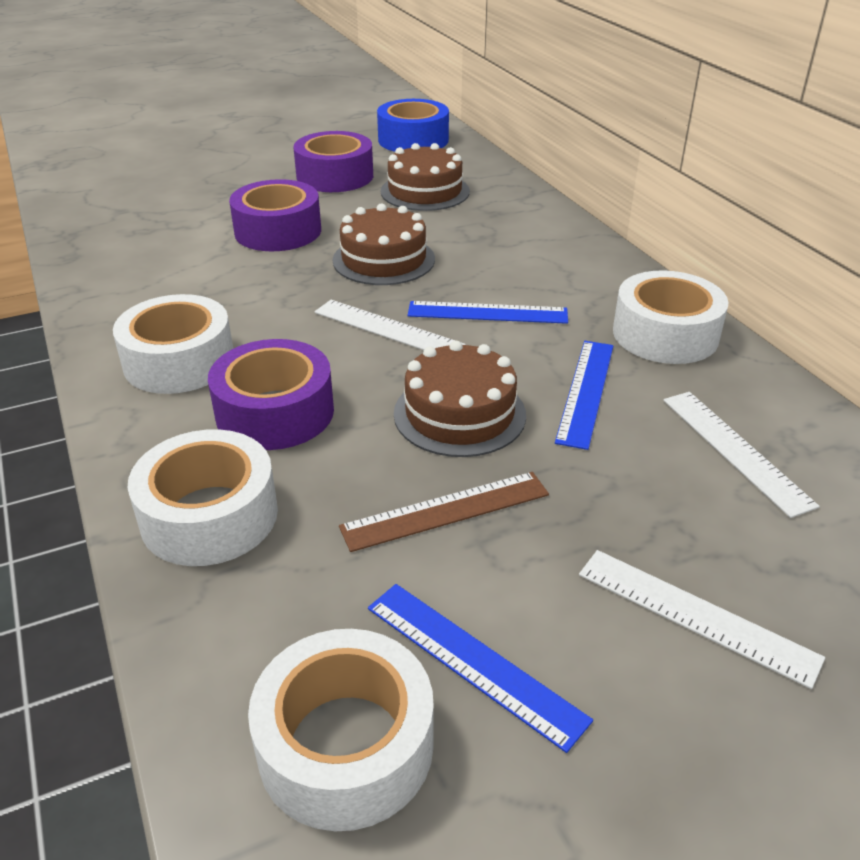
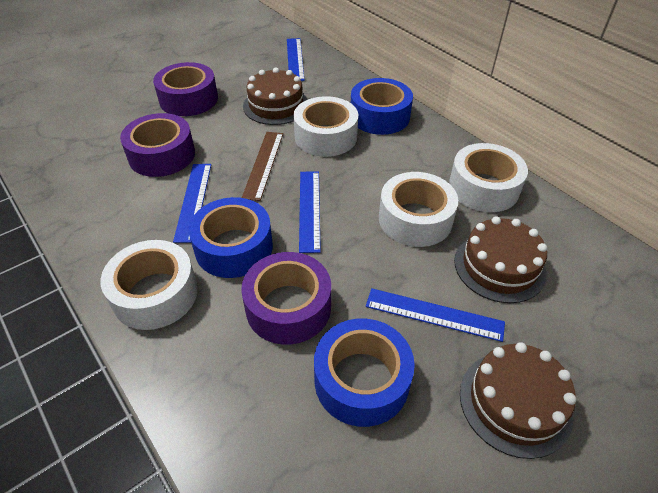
blue ruler: [368,584,593,753] [408,301,568,324] [555,341,613,450] = 3 -> [173,164,211,243] [287,38,305,81] [299,171,321,253] [366,288,505,342] = 4
blue tape: [377,99,449,152] = 1 -> [188,197,273,278] [314,319,415,427] [351,78,413,135] = 3
white ruler: [315,300,466,350] [579,550,825,689] [663,392,820,518] = 3 -> none = 0

